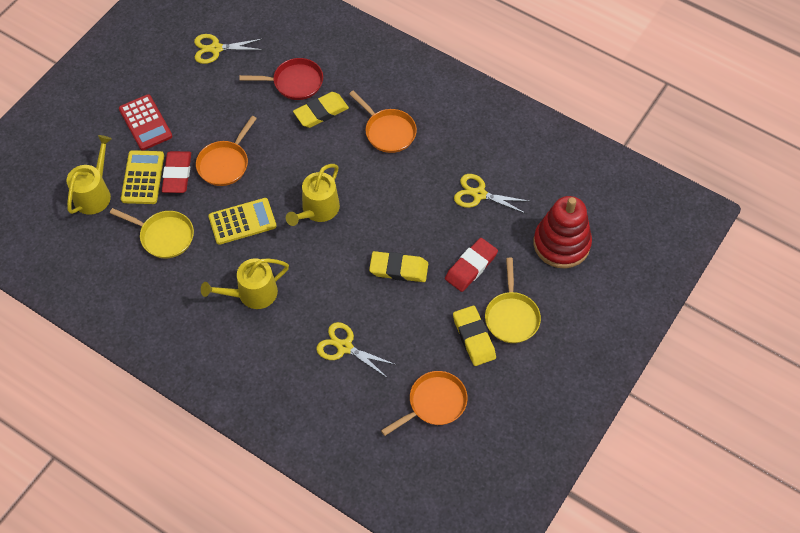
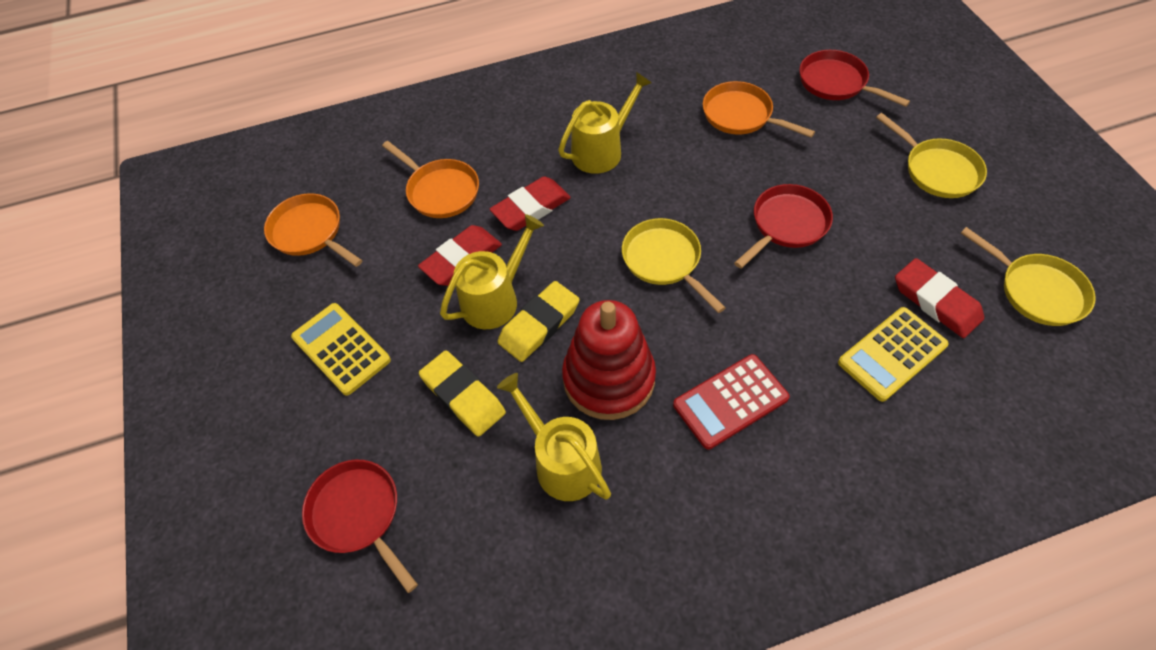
red eraser: [162,151,191,193] [445,238,498,292] = 2 -> [418,225,502,286] [490,176,571,231] [895,258,984,338] = 3
red pan: [239,58,323,100] = 1 -> [302,460,418,593] [734,184,833,268] [800,50,910,107] = 3
yellow eraser: [293,92,349,128] [369,251,428,282] [453,306,496,366] = 3 -> [419,350,506,437] [498,281,580,362] = 2
yellow pan: [110,208,194,259] [485,258,541,343] = 2 -> [622,218,726,313] [876,113,987,198] [961,227,1096,326] = 3
yellow scissors: [194,34,263,64] [316,322,397,378] [454,174,528,214] = 3 -> none = 0

